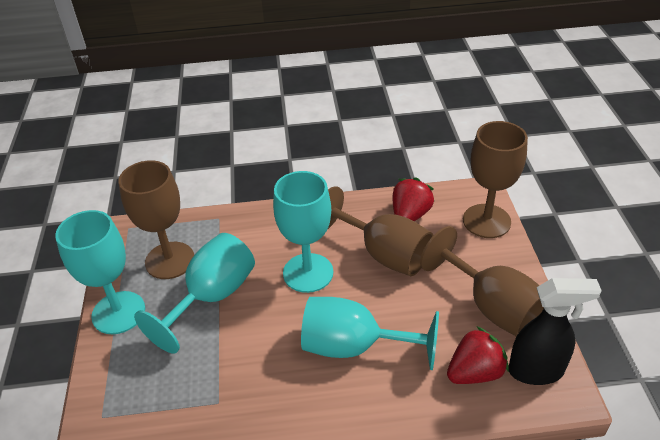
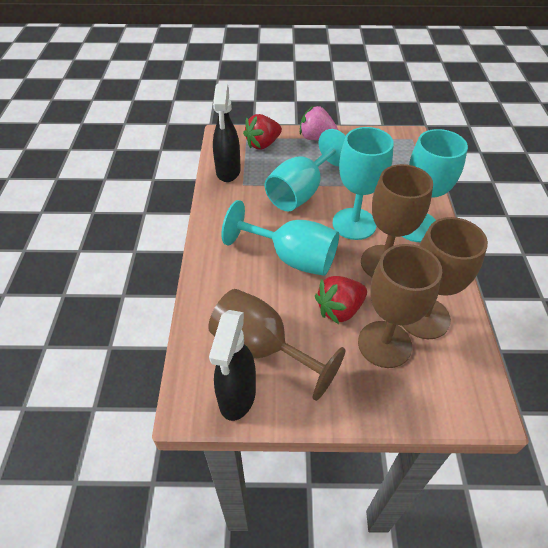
black spray bottle: [509,278,602,385] = 1 -> [209,310,256,421] [213,84,241,182] = 2
pink strawberry: none = 0 -> [300,106,339,140] = 1

